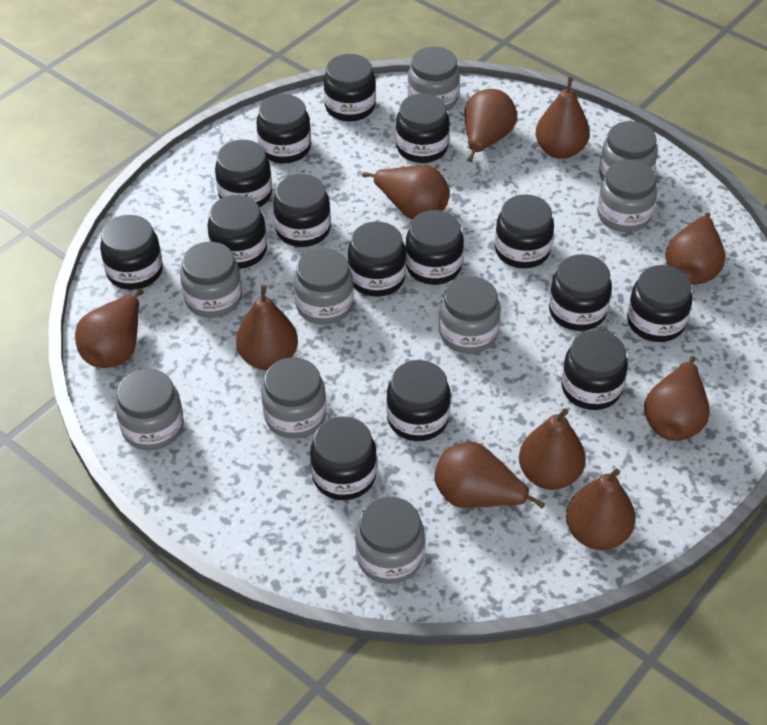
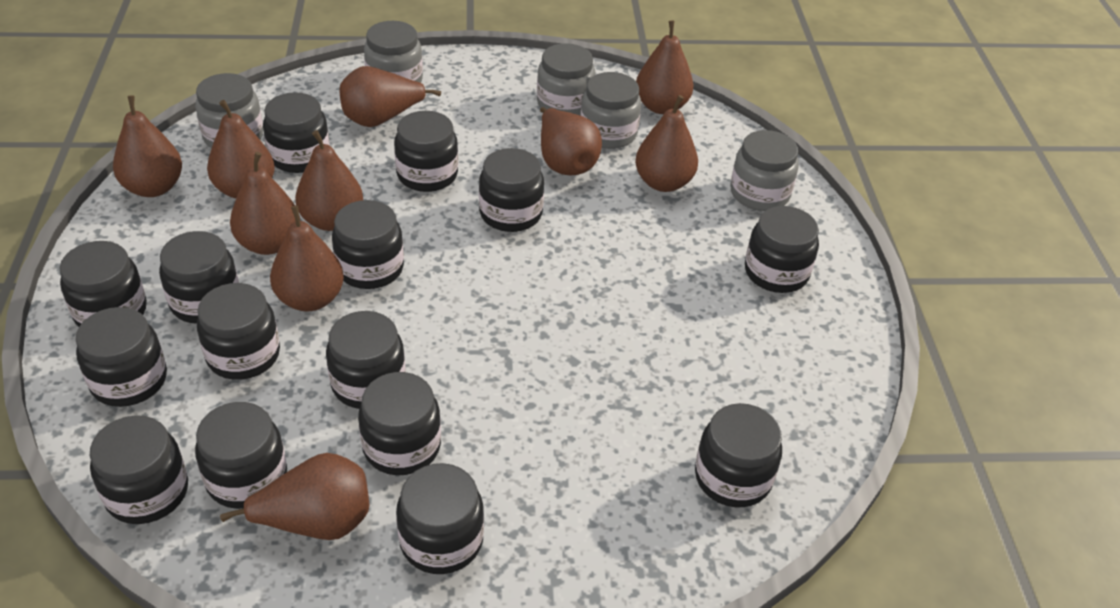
grey jar: [115,369,184,450] [180,242,242,318] [261,357,326,439] [294,248,354,325] [355,497,425,584] [408,46,460,111] [439,276,501,354] [597,160,657,232] [599,121,658,180] = 9 -> [195,73,263,148] [364,21,423,83] [537,43,595,115] [580,72,641,149] [730,130,799,211] = 5

